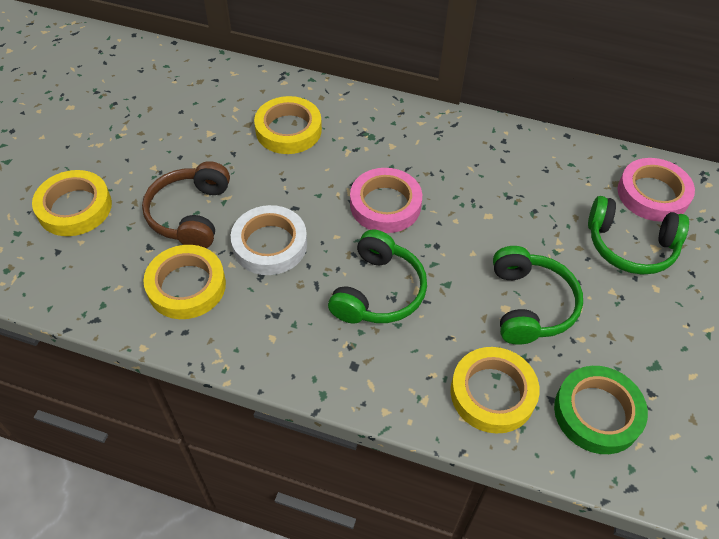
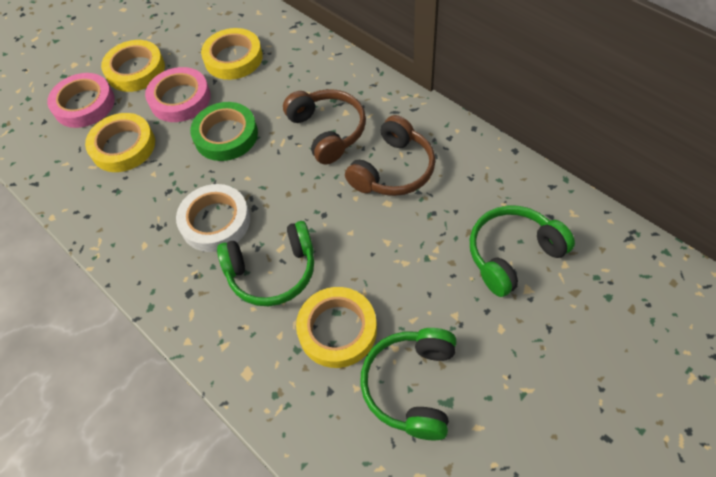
brown headphones: [142,161,230,248] = 1 -> [283,89,366,164] [345,115,435,196] = 2

